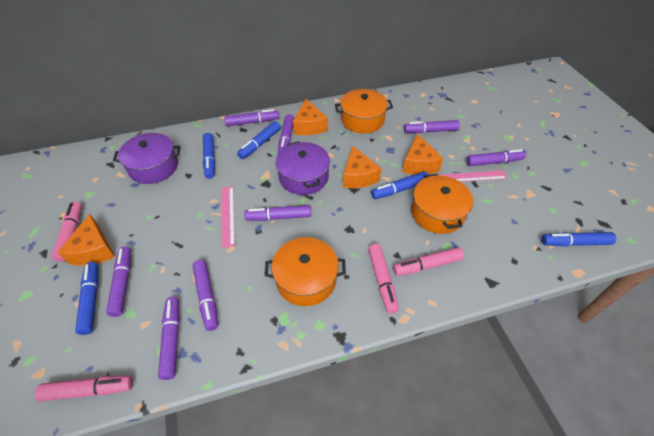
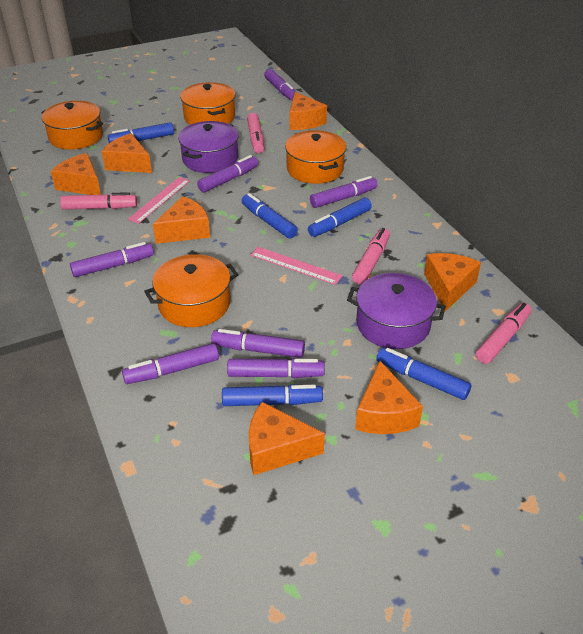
orange cheese: [57,214,115,266] [293,99,328,135] [343,146,382,188] [402,134,443,175] = 4 -> [51,153,101,195] [102,133,152,173] [153,196,210,244] [249,402,325,475] [290,92,327,130] [355,361,423,434] [424,253,481,311] = 7
orange pot: [264,237,346,306] [335,89,393,133] [411,174,473,234] = 3 -> [41,101,103,150] [144,254,239,327] [180,82,235,125] [285,130,346,184] = 4
purple marker: [106,247,131,317] [158,297,180,380] [192,260,218,331] [224,109,279,126] [244,205,311,221] [278,114,294,153] [404,120,460,133] [466,149,526,166] = 8 -> [70,242,154,277] [122,343,219,384] [197,155,258,193] [211,329,305,358] [227,358,325,378] [264,69,296,101] [310,176,378,208] = 7

